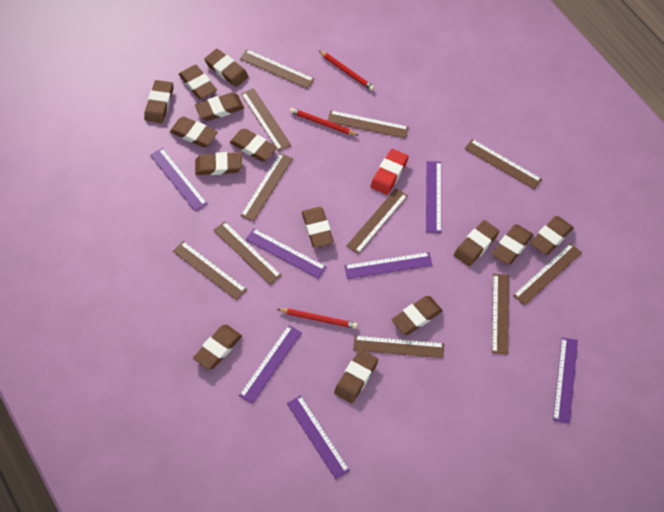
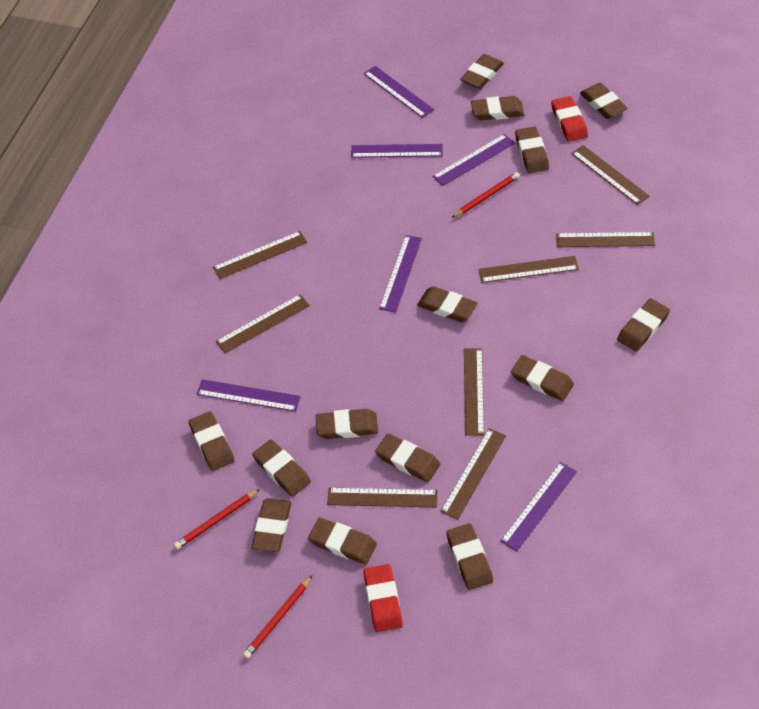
brown ruler: [173,241,247,300] [213,221,282,285] [240,49,314,89] [240,153,293,222] [241,88,291,151] [327,110,409,138] [346,188,408,254] [353,336,444,358] [464,139,542,189] [492,274,509,354] [513,243,582,306] = 11 -> [213,231,307,279] [216,294,310,353] [327,488,438,507] [440,428,506,520] [464,348,484,436] [479,256,579,283] [556,232,655,247] [571,145,650,205] = 8
purple ruler: [150,148,207,211] [239,325,302,404] [245,228,326,279] [287,395,350,479] [344,252,432,279] [426,161,441,233] [553,337,578,423] = 7 -> [197,379,301,412] [351,144,443,158] [364,66,434,118] [379,235,422,313] [432,134,515,186] [500,462,577,551] = 6
red eraser: [370,149,409,195] = 1 -> [363,564,403,632] [551,96,588,142] = 2

